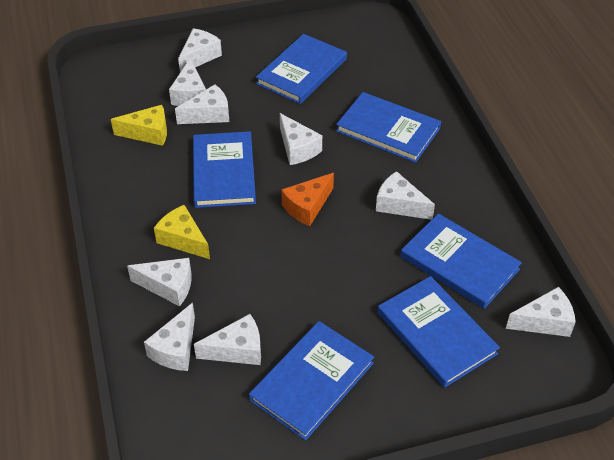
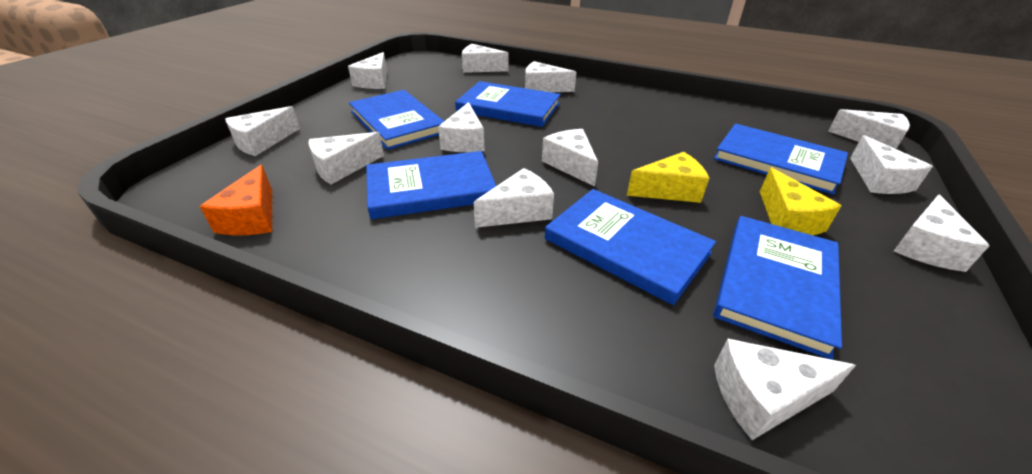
white cheese: [127,258,192,306] [144,303,195,371] [169,58,206,106] [175,84,229,124] [178,28,222,72] [194,314,261,365] [280,113,322,165] [376,171,435,220] [506,287,576,337] = 9 -> [225,106,300,156] [309,132,384,184] [348,52,387,89] [438,102,485,152] [462,44,509,73] [474,168,554,228] [525,61,576,93] [542,129,598,187] [714,339,856,440] [828,109,910,149] [850,135,933,194] [894,194,990,272] = 12

